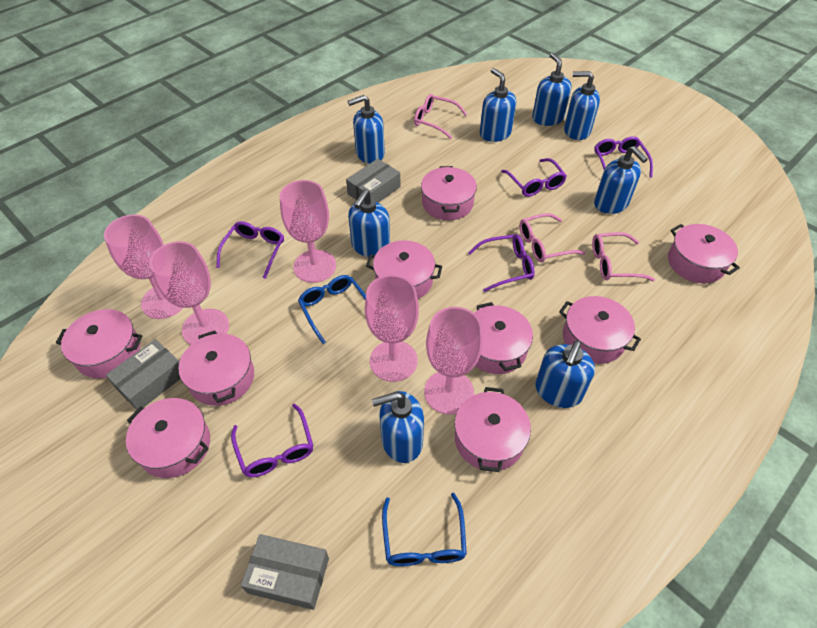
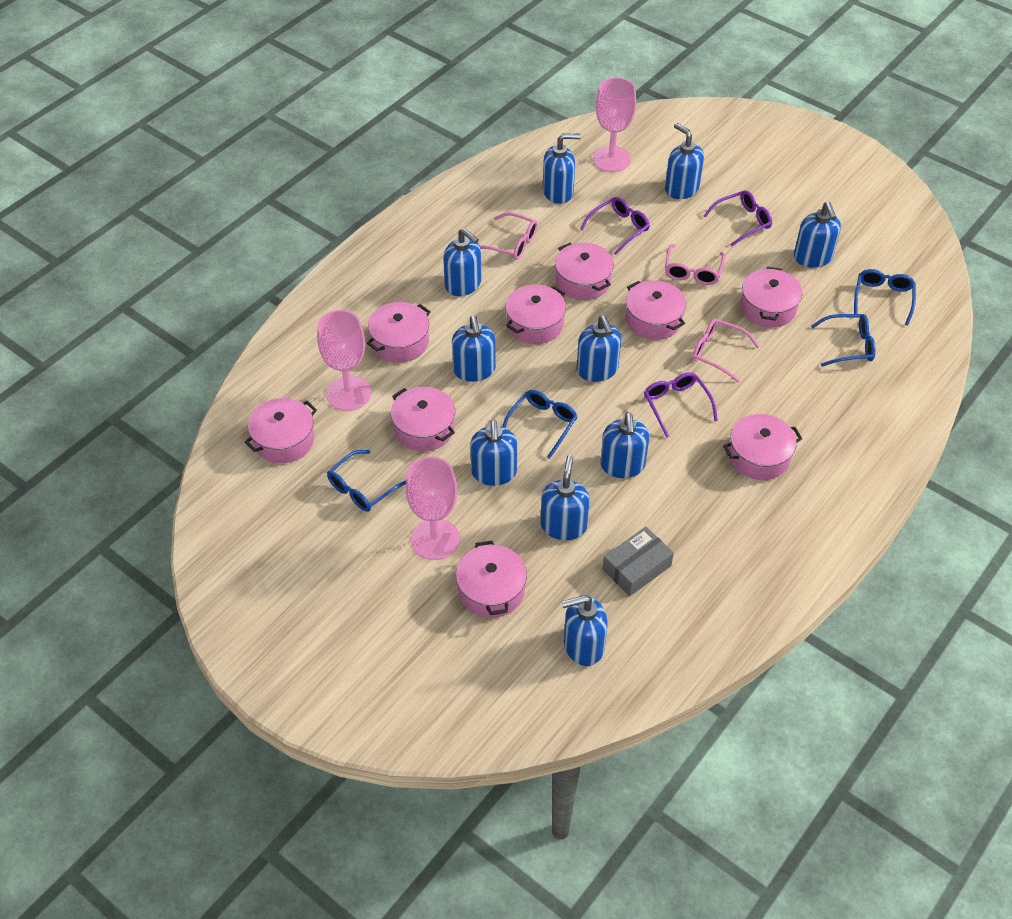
blue glasses: [298,275,366,344] [382,493,467,566] = 2 -> [327,450,406,512] [502,390,578,459] [811,314,876,367] [854,269,916,326] = 4
blue soap dispenser: [348,95,385,164] [348,190,390,258] [372,391,424,463] [480,68,516,142] [532,53,571,126] [535,341,595,408] [564,71,600,140] [594,146,648,214] = 8 -> [443,228,481,296] [452,316,496,382] [470,420,517,486] [541,455,590,540] [543,133,581,204] [562,595,608,666] [577,315,621,382] [600,412,649,478] [665,123,704,199] [794,202,841,268] = 10
grey box: [106,339,180,410] [241,534,329,610] [346,159,400,203] = 3 -> [602,527,674,596] = 1
pink goblet: [104,214,183,319] [149,241,229,345] [280,180,336,283] [365,275,419,382] [424,307,483,415] = 5 -> [317,310,371,411] [406,456,460,560] [592,77,636,172] = 3
purple glasses: [216,221,284,279] [231,403,313,477] [468,234,535,292] [501,158,567,197] [594,137,653,178] = 5 -> [580,197,650,255] [644,372,718,438] [704,190,772,247] = 3

